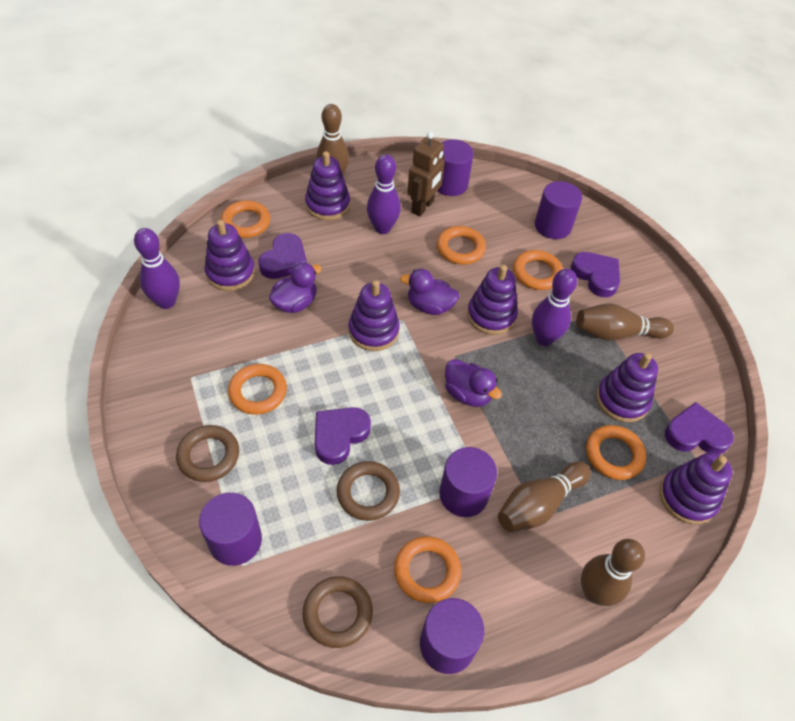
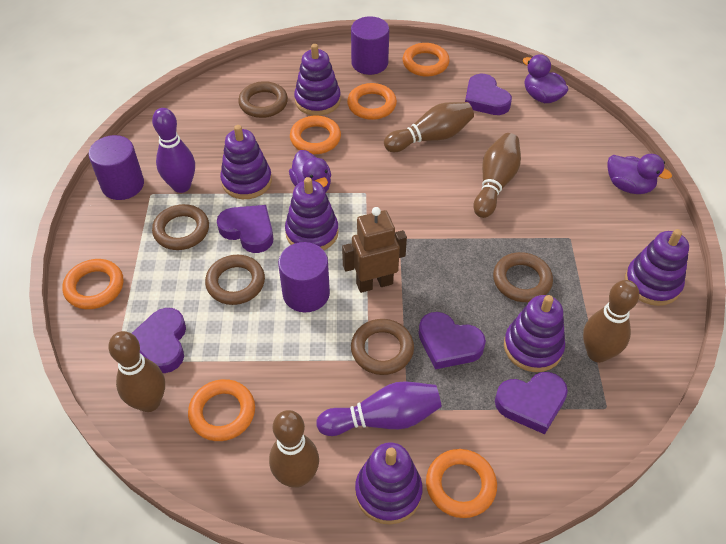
brown bowling pin: [317,104,349,175] [498,462,591,532] [576,304,674,341] [581,539,645,606] = 4 -> [108,331,165,412] [269,410,319,488] [384,102,474,152] [473,133,521,218] [583,280,639,363] = 5
brown ring: [176,425,239,482] [303,576,373,648] [337,461,400,521] = 3 -> [152,204,209,250] [205,255,265,305] [238,81,288,118] [351,319,414,375] [493,252,553,302] = 5
purple bowling pin: [134,228,180,309] [367,154,401,234] [532,269,577,346] = 3 -> [152,108,195,193] [316,381,442,436] = 2
purple cylinder: [199,492,262,566] [420,598,484,674] [437,139,474,196] [439,447,497,517] [535,181,582,239] = 5 -> [88,135,144,200] [278,242,330,312] [351,16,389,75] = 3
purple heart: [258,233,307,279] [315,407,371,465] [571,252,620,297] [665,402,734,454] = 4 -> [131,308,186,373] [217,205,273,253] [418,312,486,369] [465,74,512,115] [495,372,568,434] = 5

